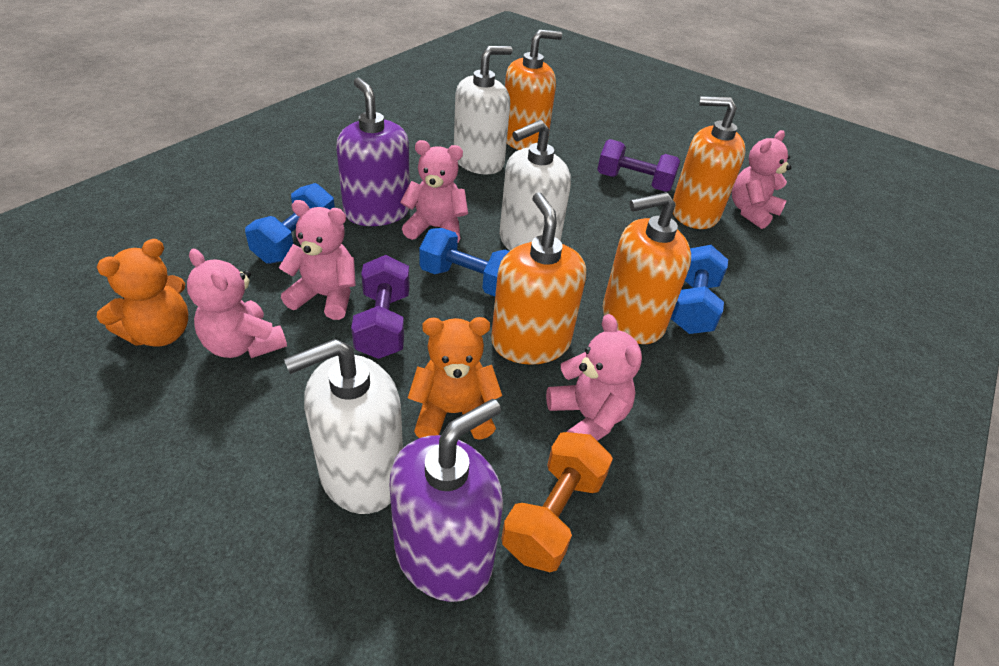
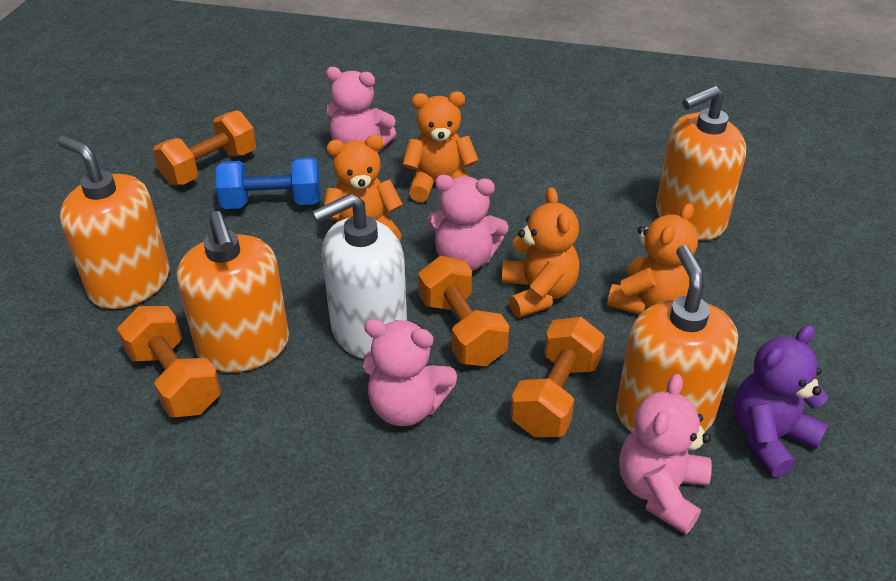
blue dumbbell: [245,183,335,264] [419,228,509,296] [670,245,728,334] = 3 -> [216,157,321,209] = 1
orange dumbbell: [501,432,613,572] = 1 -> [117,306,221,417] [153,110,256,186] [418,256,509,366] [511,317,605,437] = 4
orange teddy bear: [97,239,188,347] [408,317,502,440] = 2 -> [324,135,403,241] [403,92,479,202] [502,187,579,318] [607,203,698,314] = 4
pink teddy bear: [187,249,287,358] [279,200,356,320] [400,140,468,243] [546,314,642,441] [732,130,792,229] = 5 -> [326,67,396,153] [363,319,457,426] [426,175,508,271] [619,374,712,534] = 4
purple dumbbell: [351,255,410,359] [597,139,680,192] = 2 -> none = 0
purple soap dispenser: [336,77,410,226] [390,399,503,602] = 2 -> none = 0
purple teddy bear: none = 0 -> [734,325,829,477] = 1
white soap dispenser: [284,339,403,514] [454,46,513,175] [499,120,571,251] = 3 -> [312,193,407,359] = 1

